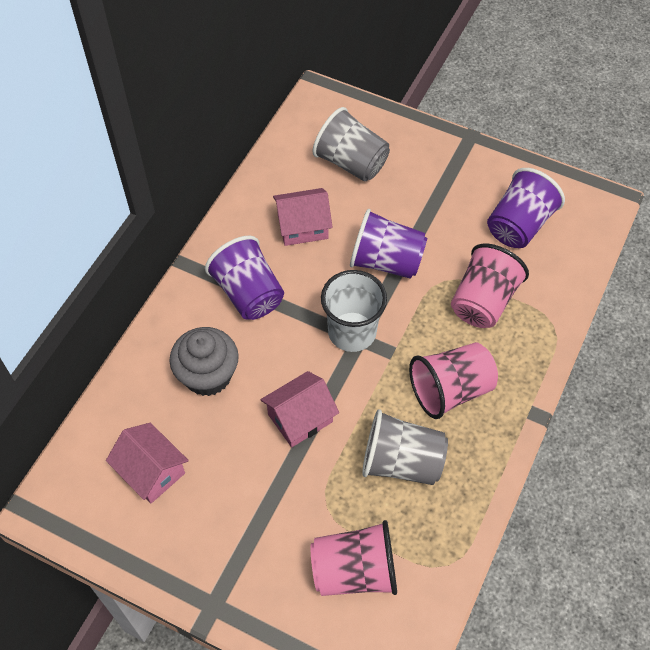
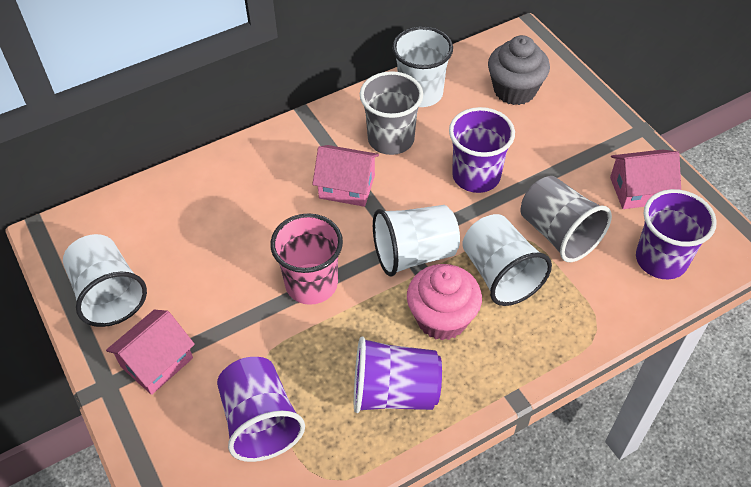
pink cup: [311,520,397,596] [409,342,498,419] [451,244,529,328] = 3 -> [270,213,343,305] = 1
pink cupcake: none = 0 -> [407,264,482,340] = 1
purple cup: [205,236,284,320] [350,209,427,279] [487,168,565,248] = 3 -> [217,357,305,462] [354,336,442,413] [449,107,515,193] [636,189,717,279] = 4
white cup: [321,270,387,352] = 1 -> [63,234,147,327] [373,205,460,276] [392,26,453,107] [462,214,552,306] = 4

